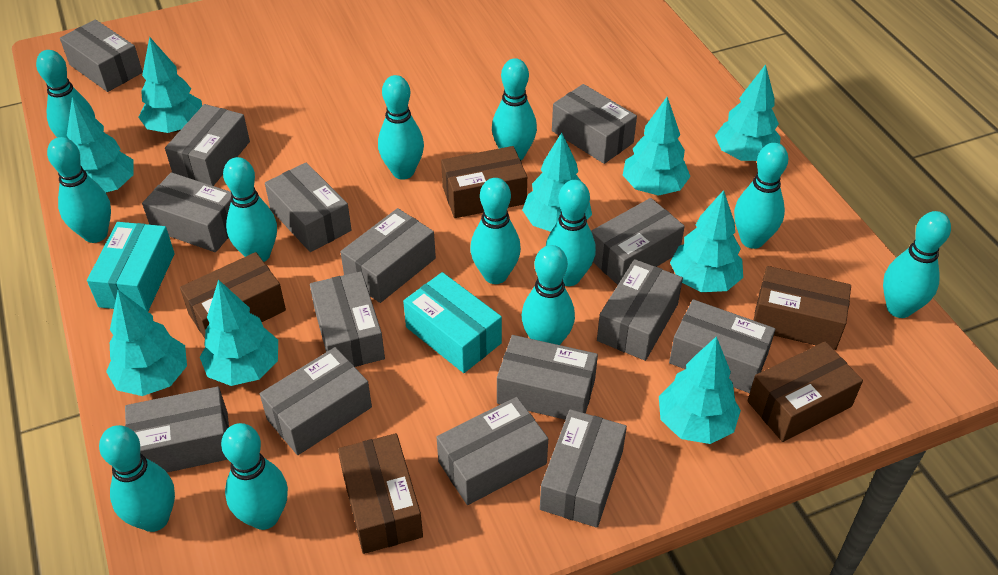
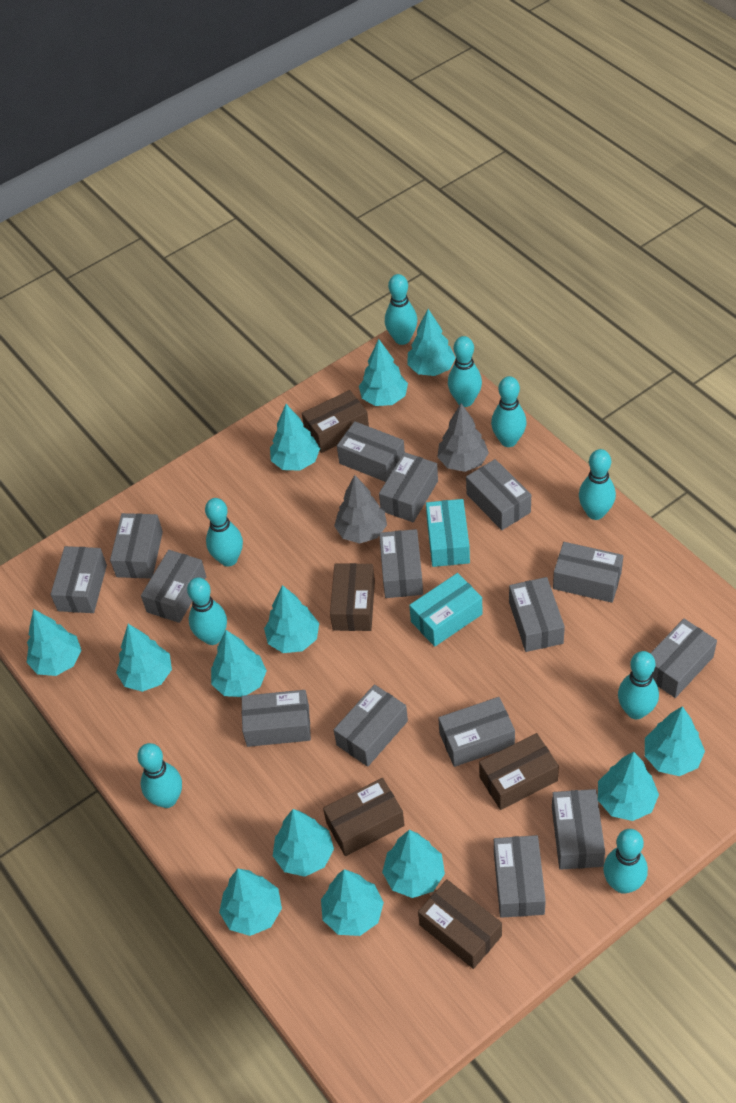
grey tree: none = 0 -> [334,475,387,543] [437,403,489,472] = 2
turquoise bowling pin: [36,50,95,138] [47,137,111,243] [99,425,175,532] [221,423,288,530] [223,157,277,262] [378,75,424,180] [470,178,521,284] [492,58,537,160] [522,245,575,345] [546,180,596,286] [734,143,788,249] [883,211,951,318] = 12 -> [137,743,182,808] [187,577,227,645] [205,498,243,567] [385,274,417,345] [448,336,482,407] [491,376,526,447] [579,449,616,520] [603,829,648,894] [618,651,659,719] = 9
turquoise tree: [67,97,134,193] [106,290,187,396] [138,37,202,133] [200,280,278,386] [522,133,592,232] [623,97,691,196] [659,336,741,444] [670,190,743,292] [715,64,780,161] = 9 -> [27,609,82,676] [116,624,172,692] [211,630,267,697] [219,869,282,936] [264,585,319,653] [270,404,320,471] [273,809,334,877] [321,869,384,936] [359,339,408,406] [382,830,445,898] [407,309,456,376] [598,752,659,821] [645,706,705,776] = 13

